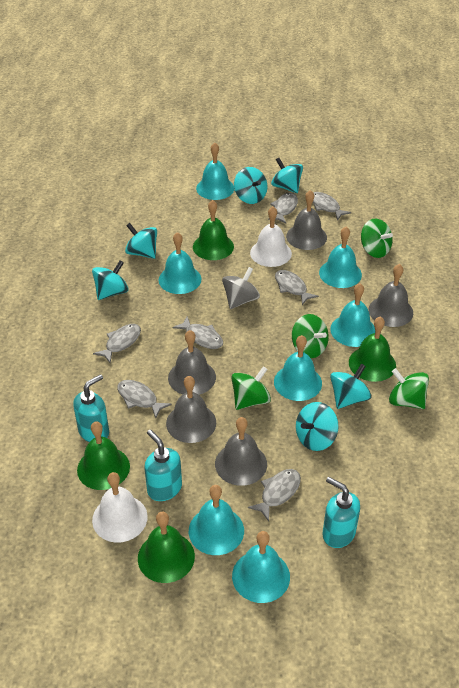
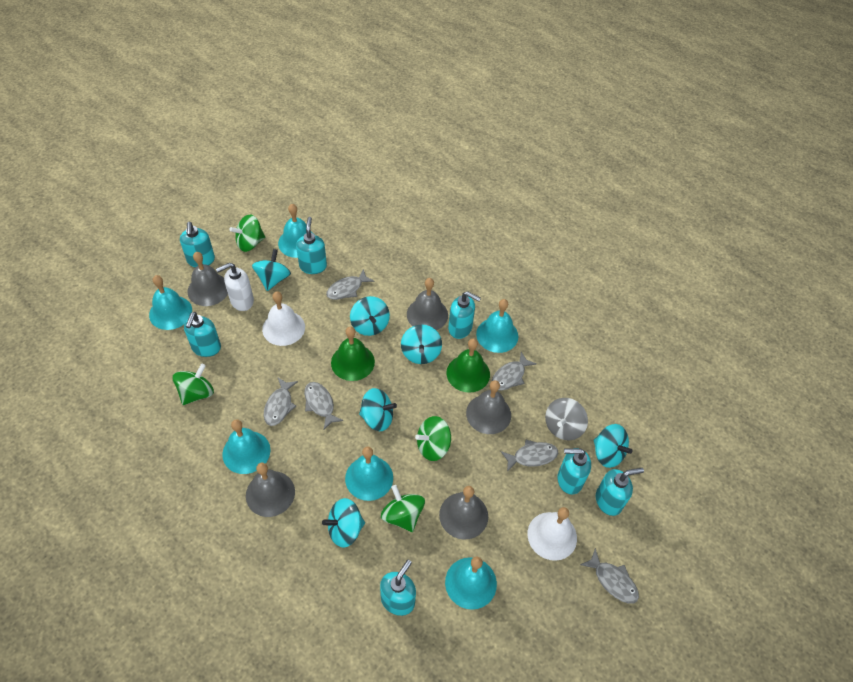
green bell: [77,421,130,490] [138,512,195,583] [193,200,234,260] [349,316,396,382] = 4 -> [331,327,375,381] [446,339,490,393] = 2
grey fish: [93,324,141,363] [117,380,172,418] [173,316,223,349] [248,469,301,521] [268,193,298,224] [275,270,319,305] [313,192,351,220] = 7 -> [264,378,298,426] [304,382,344,430] [326,269,374,300] [492,352,536,391] [501,440,558,472] [580,548,639,604] = 6
turquoise bell: [158,232,202,294] [189,485,244,555] [196,143,234,200] [232,531,290,603] [274,335,322,401] [319,227,362,288] [330,283,375,347] = 7 -> [149,275,192,330] [222,419,271,474] [278,204,315,258] [345,447,393,501] [445,557,497,610] [476,299,519,353] = 6
turquoise soap dispenser: [73,374,109,442] [144,429,182,501] [322,477,360,548] = 3 -> [180,222,215,268] [184,312,221,357] [296,217,327,274] [380,560,416,616] [448,291,481,339] [557,448,591,494] [596,468,644,516] = 7
white soap dispenser: none = 0 -> [216,263,254,311] = 1

